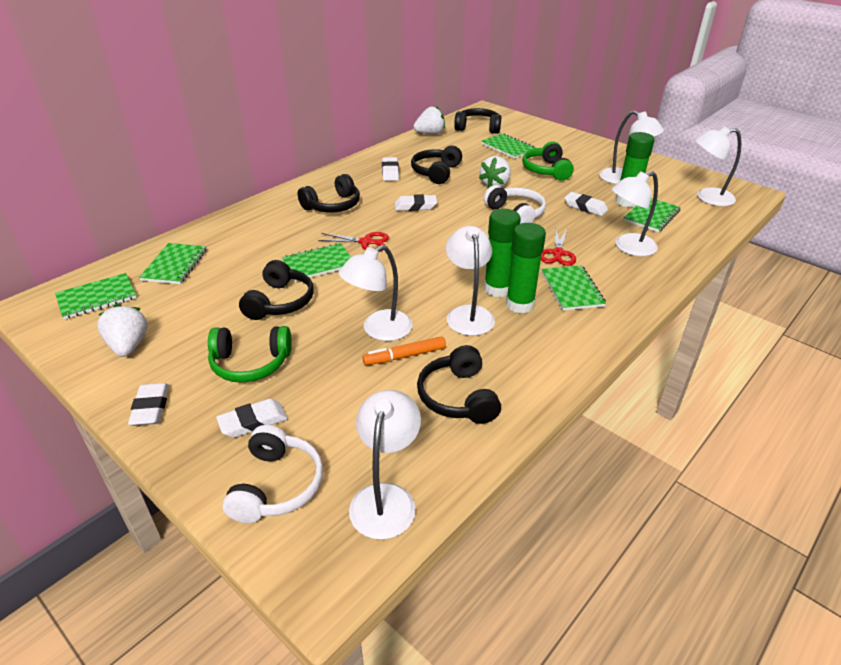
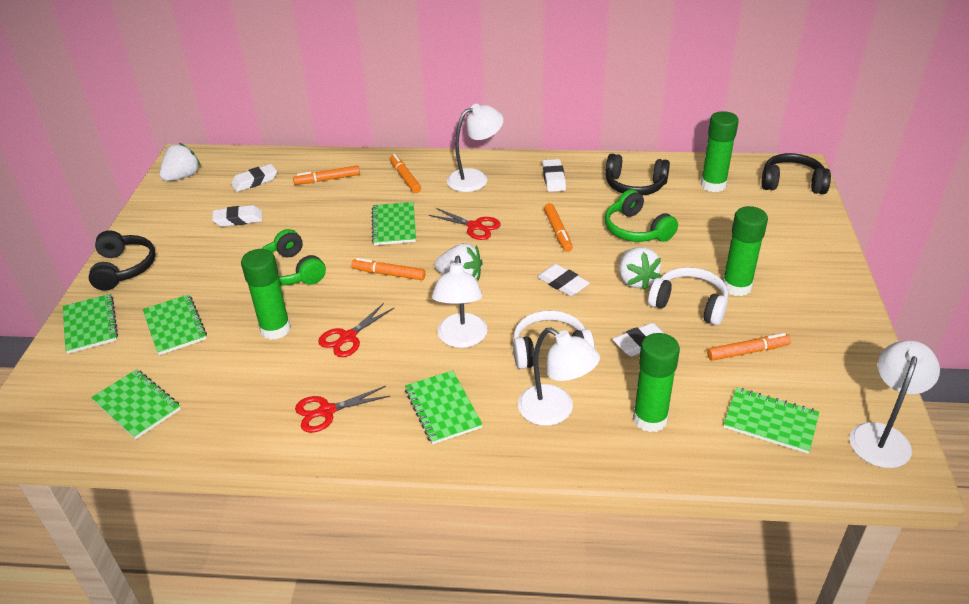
black headphones: [239,260,314,320] [297,174,360,212] [411,146,462,184] [417,345,501,424] [454,108,501,134] = 5 -> [89,230,156,291] [605,154,670,195] [761,153,831,194] = 3
green glue stick: [484,209,521,297] [506,223,546,313] [615,132,655,207] = 3 -> [241,249,291,340] [633,333,680,432] [701,111,739,192] [723,206,768,296] = 4
orange marker: [362,336,446,365] = 1 -> [293,165,360,185] [351,258,426,280] [390,154,421,193] [544,203,573,252] [707,333,791,361] = 5
red scissors: [318,232,389,251] [541,228,576,266] = 2 -> [295,386,390,433] [318,303,394,357] [429,208,501,240] = 3
white lamp: [338,245,413,341] [349,390,421,540] [446,226,495,336] [599,111,664,184] [611,171,658,256] [695,126,741,206] = 6 -> [432,256,488,348] [447,104,503,192] [518,328,600,426] [850,340,940,468] = 4

